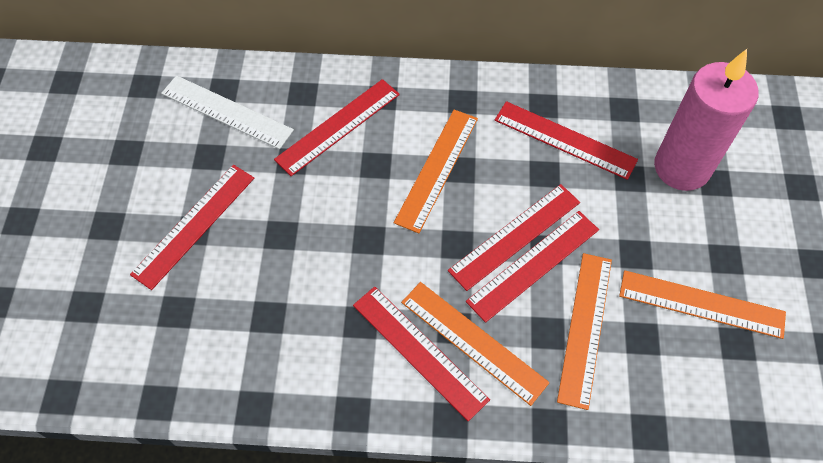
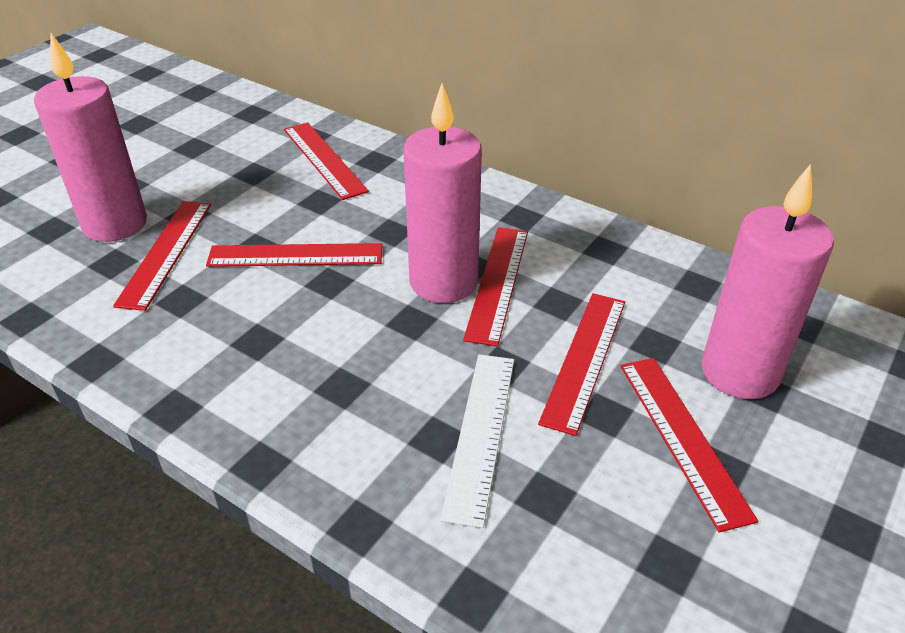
orange ruler: [394,110,478,233] [401,282,550,406] [557,253,612,410] [619,270,786,339] = 4 -> none = 0
pink candle: [654,49,759,191] = 1 -> [34,33,147,242] [404,83,482,303] [702,164,834,399] = 3

